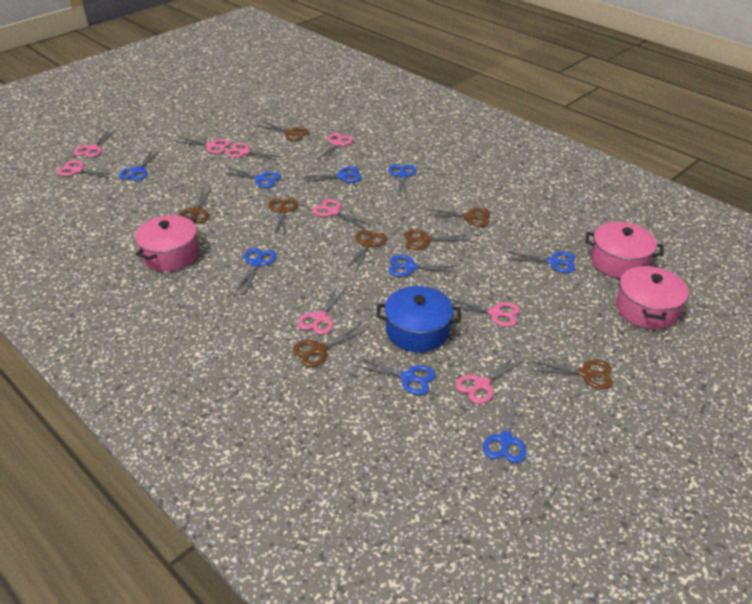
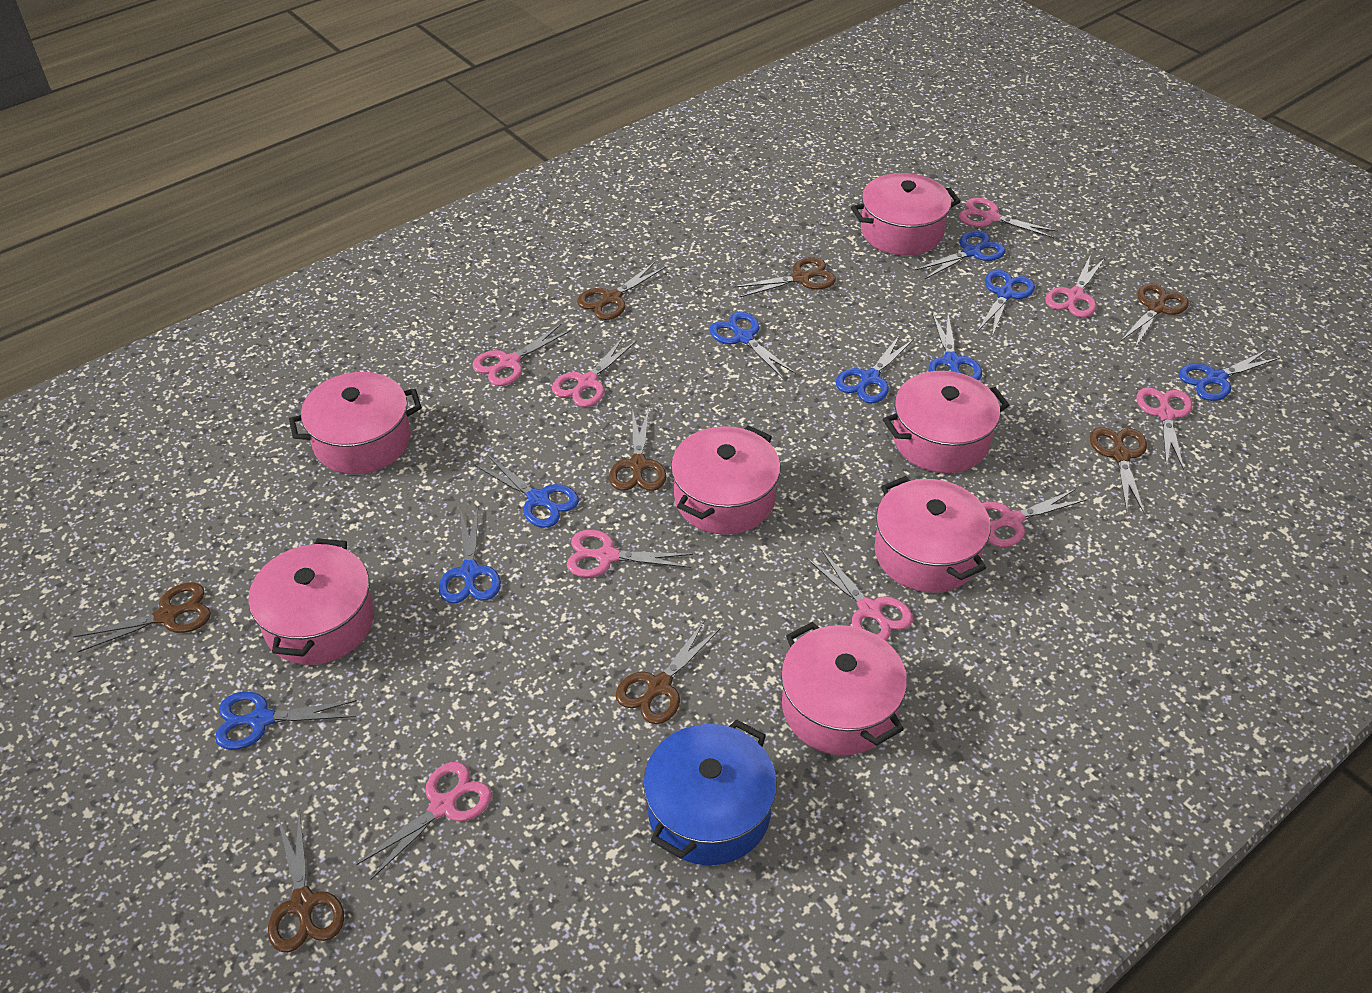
pink pot: [135,215,199,271] [585,222,664,278] [616,264,689,329] = 3 -> [248,538,374,665] [289,372,422,474] [671,425,781,535] [781,622,907,755] [851,173,960,256] [874,476,991,593] [883,371,1009,473] = 7

